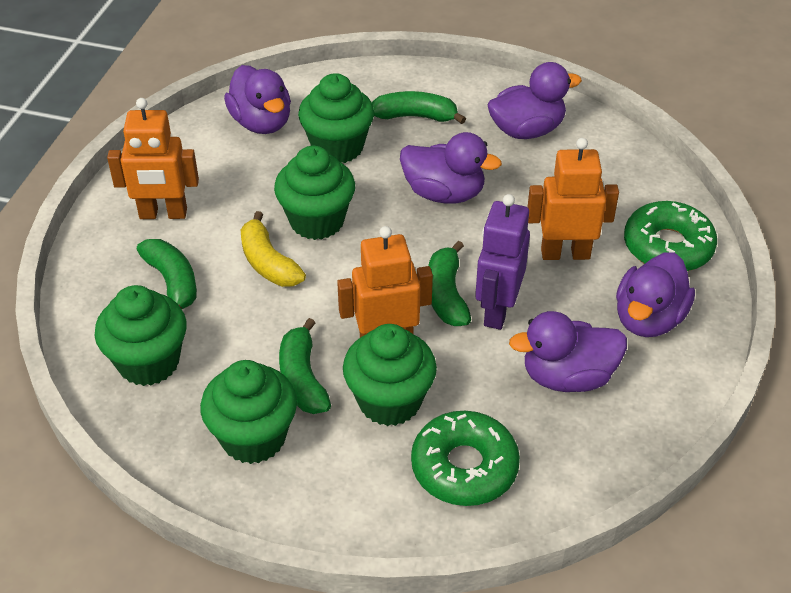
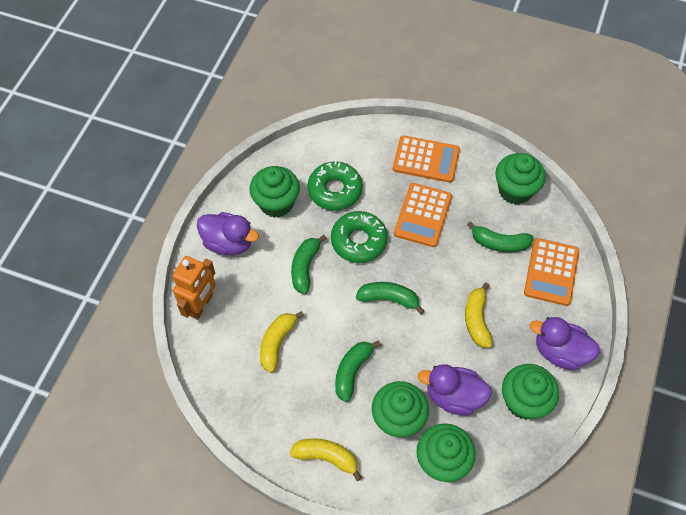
orange calculator: none = 0 -> [393,135,460,183] [394,183,452,247] [524,238,579,306] = 3
orange robot: [107,98,199,219] [337,226,433,337] [528,138,619,260] = 3 -> [173,256,216,320] = 1
purple duck: [224,65,291,134] [400,132,502,204] [487,62,582,139] [509,311,627,392] [616,252,695,337] = 5 -> [197,212,259,255] [418,364,492,416] [530,317,600,370] = 3
purple robot: [475,194,530,330] = 1 -> none = 0
yellow banana: [241,211,306,287] = 1 -> [260,311,304,373] [289,438,362,481] [465,283,493,348] = 3

